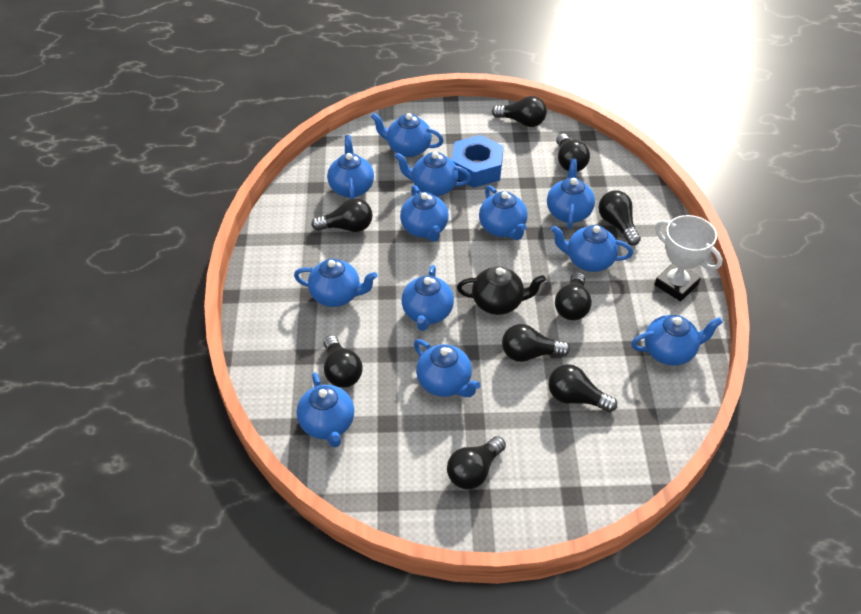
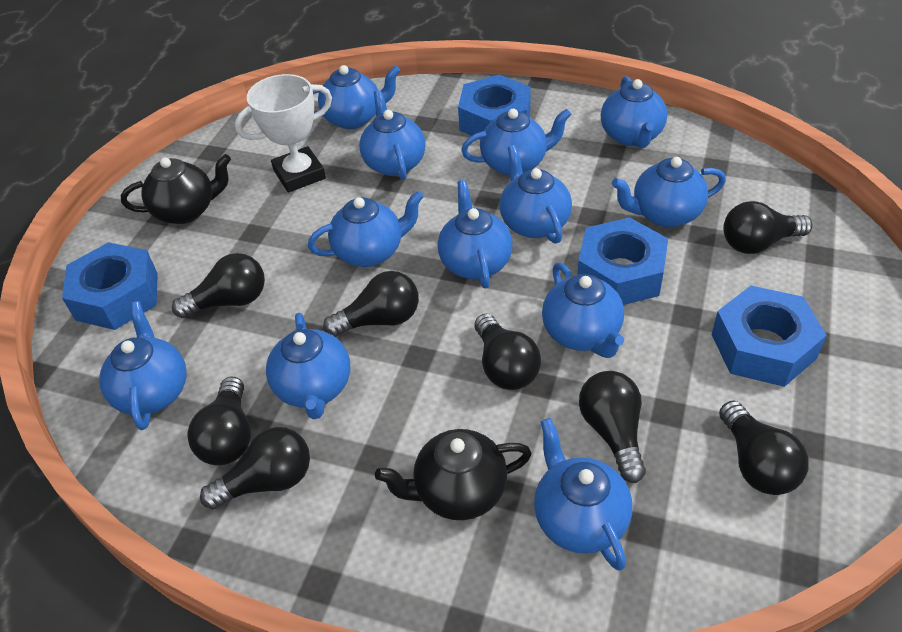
black light bulb: [311,198,372,232] [323,335,362,388] [447,436,506,489] [492,96,547,127] [502,324,570,362] [548,364,617,412] [555,272,592,320] [556,134,590,172] [599,190,641,246] = 9 -> [172,253,265,318] [187,376,251,465] [200,427,310,510] [323,271,419,337] [474,314,541,390] [579,371,646,483] [719,401,809,495] [723,201,812,254] = 8
black teapot: [457,266,546,315] = 1 -> [121,154,231,224] [375,429,532,520] = 2
blue nut: [452,135,504,188] = 1 -> [62,242,158,330] [458,75,531,139] [577,217,668,305] [711,286,827,387] = 4

